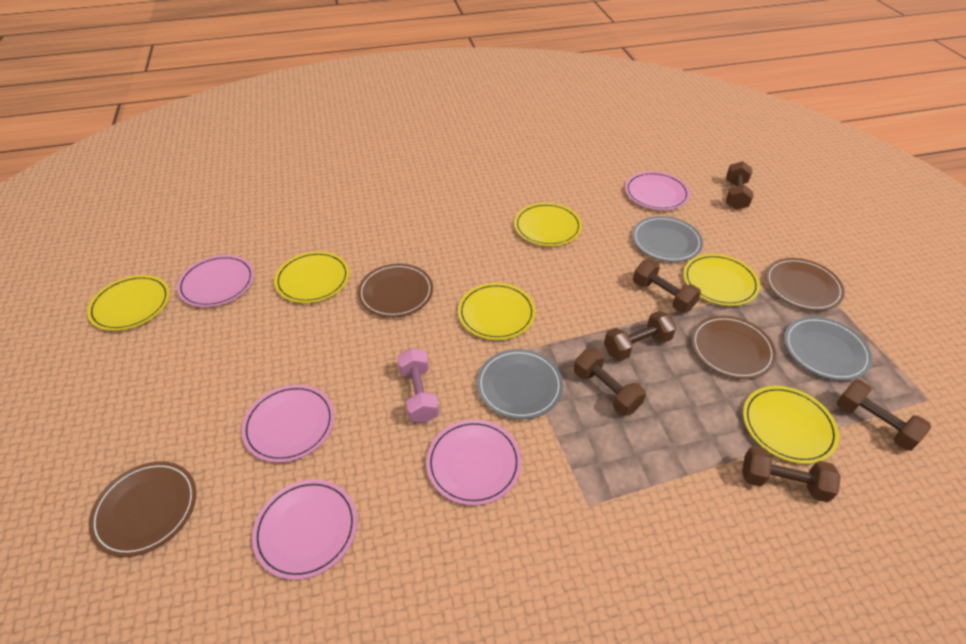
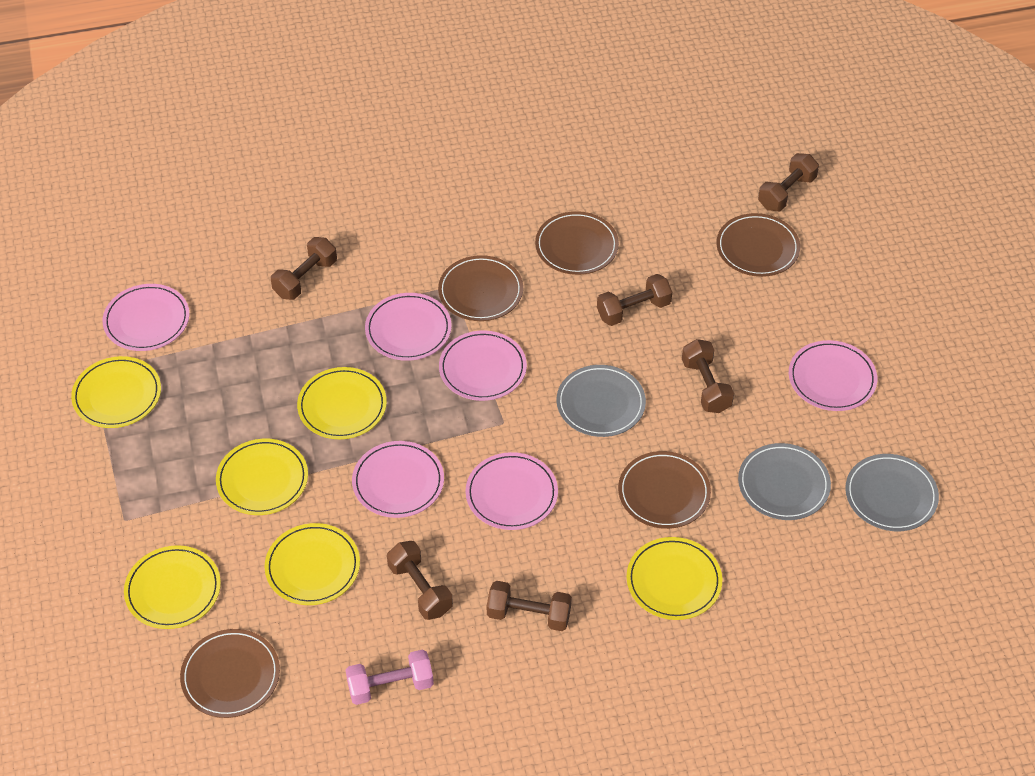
brown plate: [89,461,196,557] [358,264,433,317] [691,316,776,379] [765,258,845,311] = 4 -> [180,629,280,718] [438,255,523,321] [535,211,619,275] [618,451,711,529] [716,213,800,277] = 5
pink plate: [177,255,254,307] [242,385,335,463] [252,480,357,580] [426,420,521,505] [625,171,690,210] = 5 -> [103,284,189,351] [352,441,444,518] [365,293,452,361] [439,330,527,401] [466,452,558,530] [789,340,877,411] = 6

